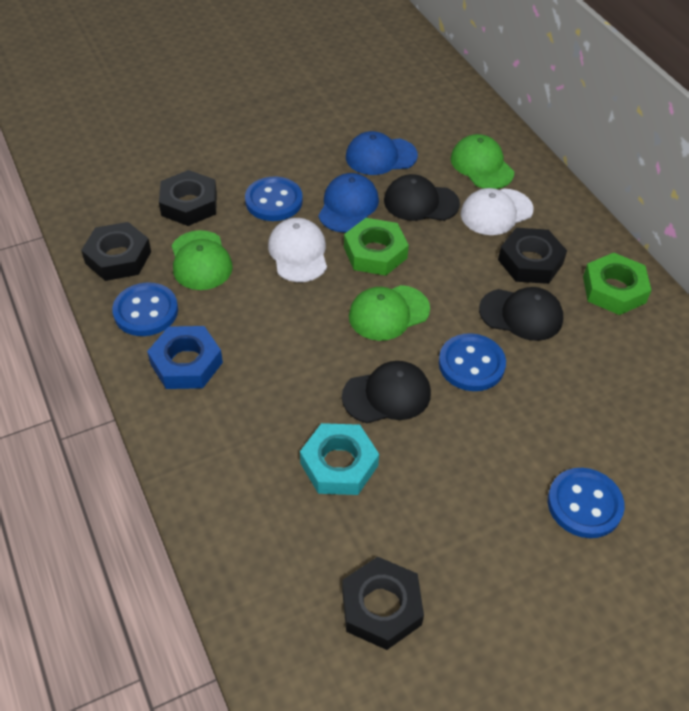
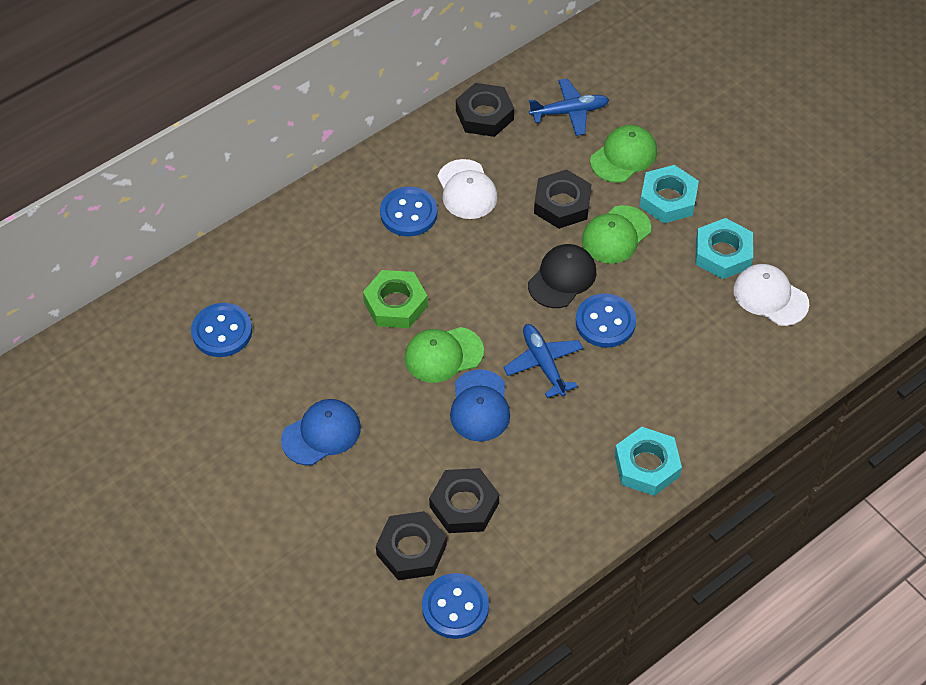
black cap: [342,361,431,423] [384,174,460,221] [479,287,563,341] = 3 -> [528,244,597,308] = 1
blue nut: [147,326,223,389] = 1 -> none = 0
blue plane: none = 0 -> [503,324,583,398] [529,78,609,136] = 2
green nut: [344,218,409,276] [583,253,652,315] = 2 -> [363,270,428,328] = 1
turquoise nut: [300,423,379,495] = 1 -> [615,427,682,496] [640,165,699,223] [695,218,753,279] = 3

